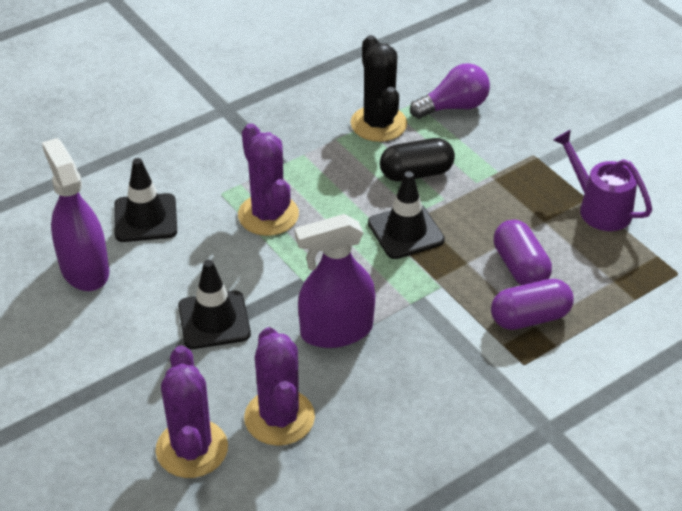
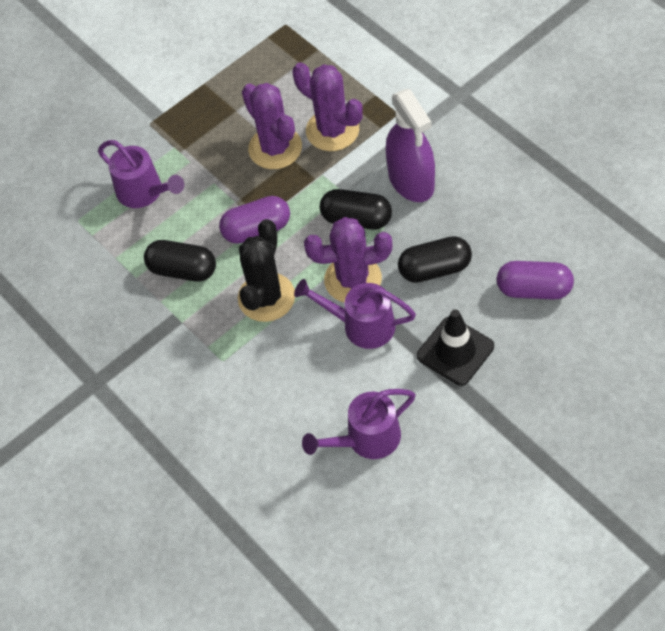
black capsule: [380,138,455,182] = 1 -> [144,240,216,282] [320,189,392,229] [398,236,472,283] = 3
black traffic cone: [114,158,177,242] [178,260,251,349] [368,171,445,259] = 3 -> [417,309,494,386] = 1
purple light bulb: [410,63,490,119] = 1 -> none = 0
purple spray bottle: [42,138,109,291] [295,214,375,348] = 2 -> [386,89,435,202] = 1
purple watering can: [553,130,652,231] = 1 -> [98,140,184,208] [294,279,416,349] [302,389,415,459] = 3

